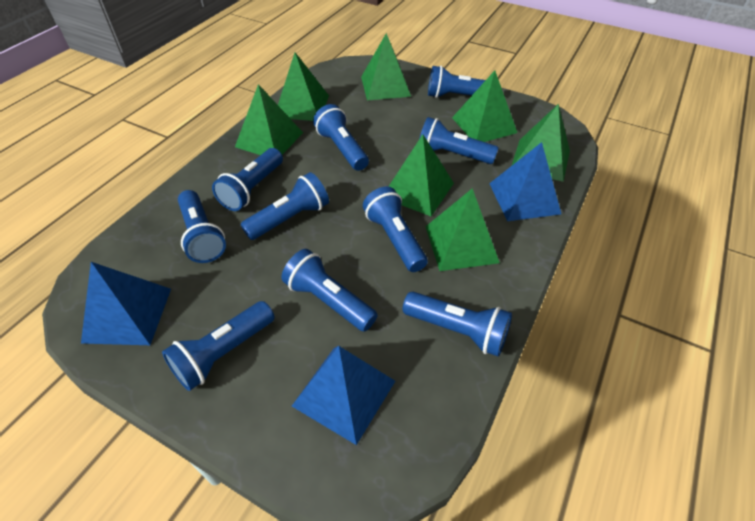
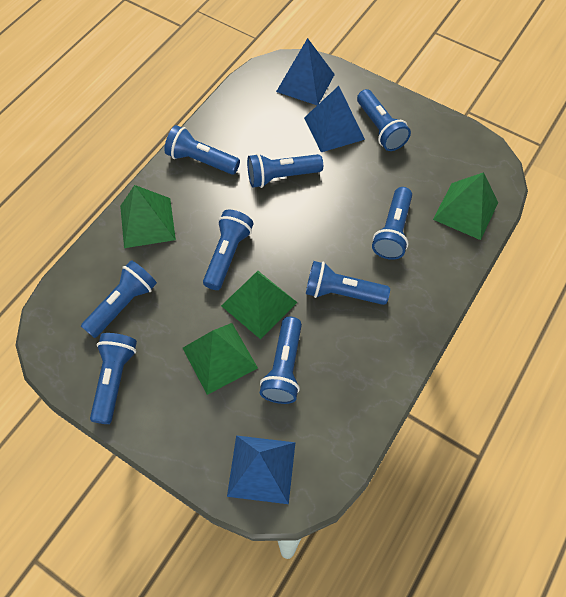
blue flashlight: [162,301,275,391] [178,190,226,263] [212,148,283,211] [241,172,329,240] [281,249,378,332] [313,104,369,171] [363,187,428,272] [403,292,512,357] [419,117,498,164] [428,66,485,98] = 10 -> [81,260,157,338] [90,333,137,424] [164,125,240,175] [203,210,253,290] [247,153,323,188] [260,317,302,404] [306,261,390,305] [357,89,411,151] [372,187,412,260] = 9
green pyramid: [235,84,303,155] [278,53,329,121] [361,33,411,100] [388,134,454,216] [425,189,500,271] [452,70,517,142] [512,104,570,182] = 7 -> [120,185,176,248] [183,323,258,395] [221,271,297,339] [433,172,498,240] = 4

